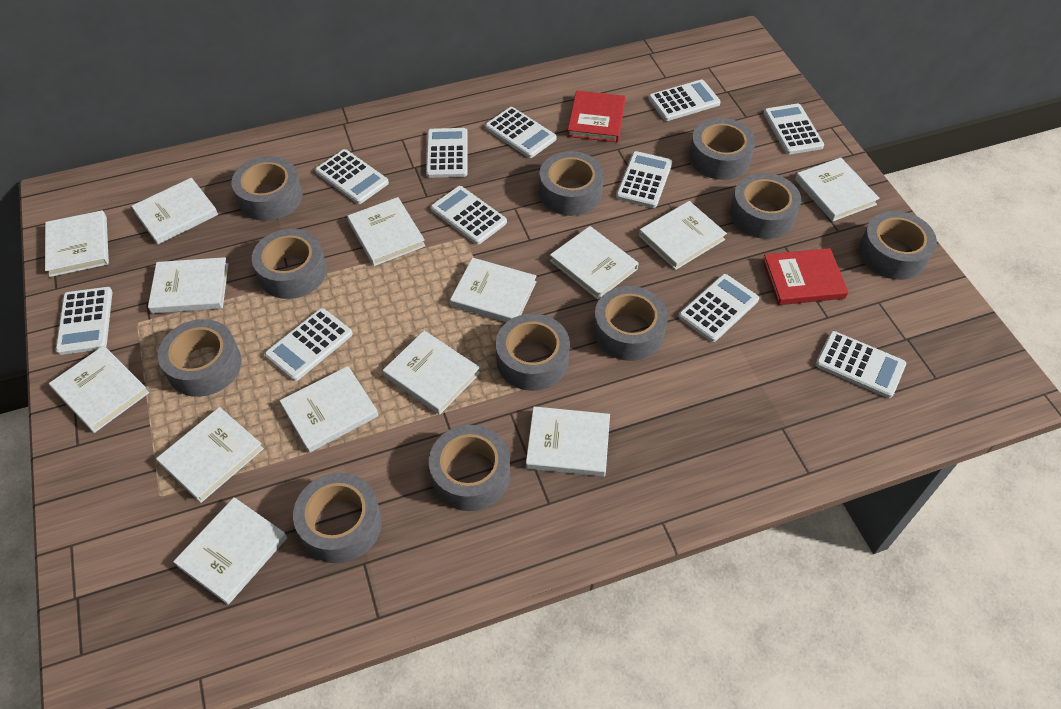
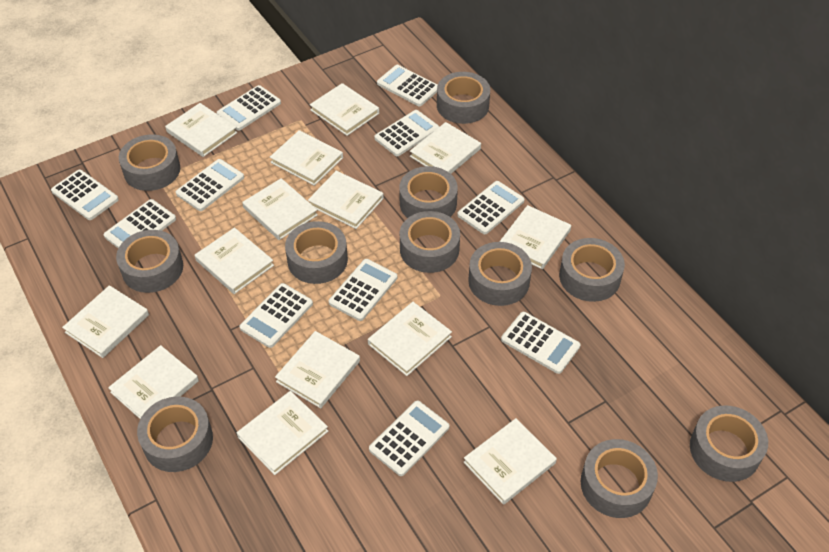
red book: [567,90,626,143] [762,248,848,305] = 2 -> none = 0

